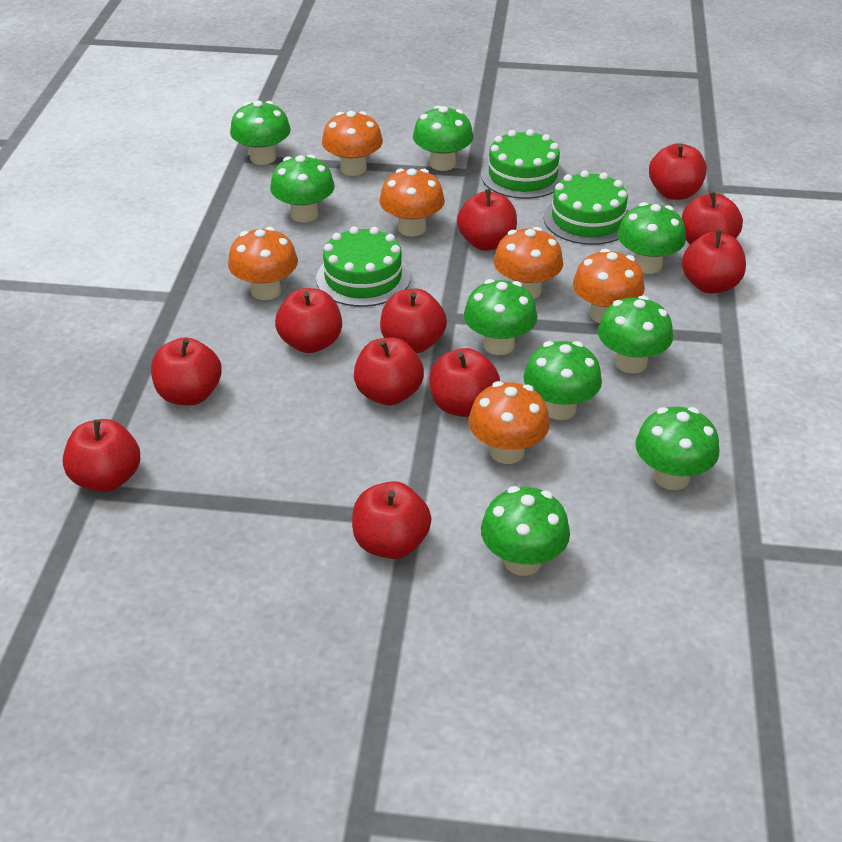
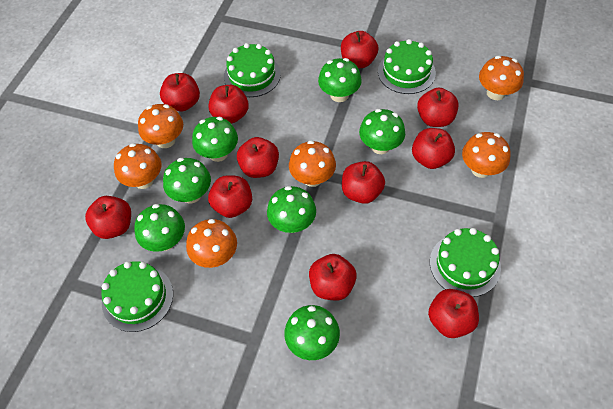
green cake: [316,226,410,307] [481,129,565,199] [543,170,629,245] = 3 -> [101,261,173,332] [224,43,281,97] [378,39,436,94] [430,228,501,297] = 4
green mushroom: [230,100,291,165] [270,155,335,223] [413,106,473,171] [464,279,537,355] [481,486,570,576] [523,341,602,420] [598,296,673,374] [617,202,686,274] [635,407,719,490] = 9 -> [134,204,185,252] [163,158,211,203] [192,117,238,162] [267,186,316,233] [284,305,340,360] [318,58,362,102] [359,109,405,154] = 7

